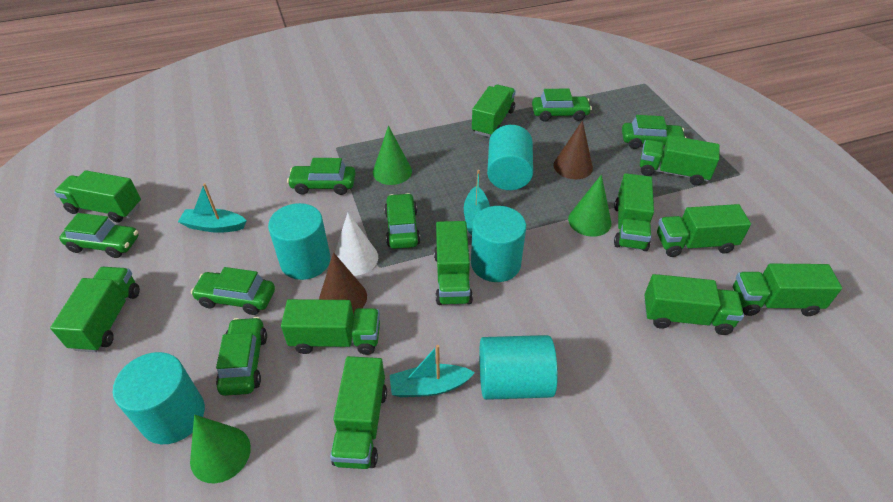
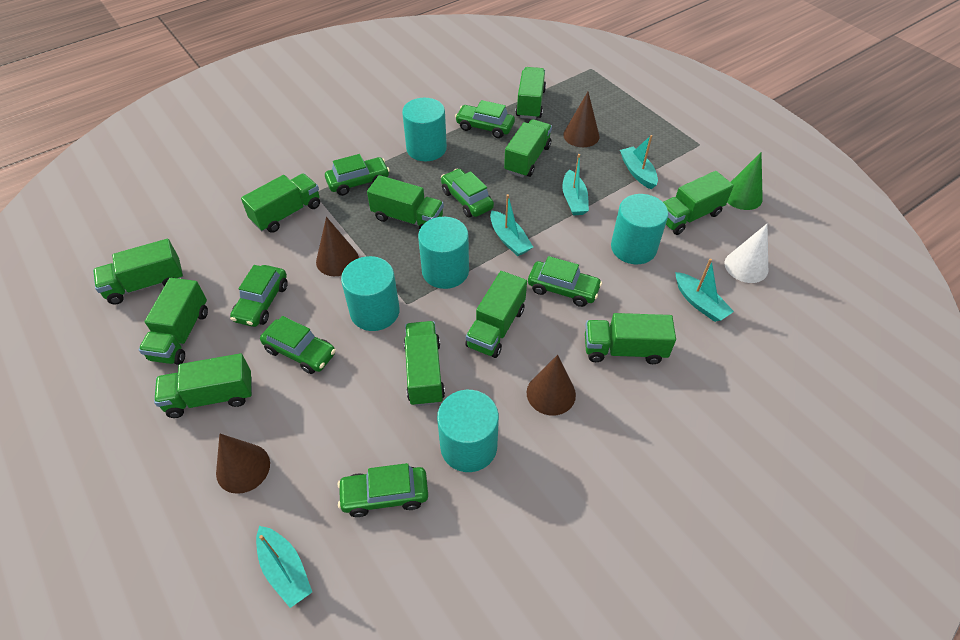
brown cone: [319,252,367,315] [554,120,593,179] = 2 -> [216,434,270,494] [316,217,359,276] [527,355,576,416] [563,92,599,147] = 4
green cone: [190,415,251,483] [373,126,412,185] [568,175,611,237] = 3 -> [727,152,763,210] = 1
turquoise boat: [178,183,246,233] [390,345,475,397] [464,170,490,235] = 3 -> [256,526,312,608] [490,194,533,256] [562,154,589,215] [620,135,658,189] [675,259,734,322] = 5

